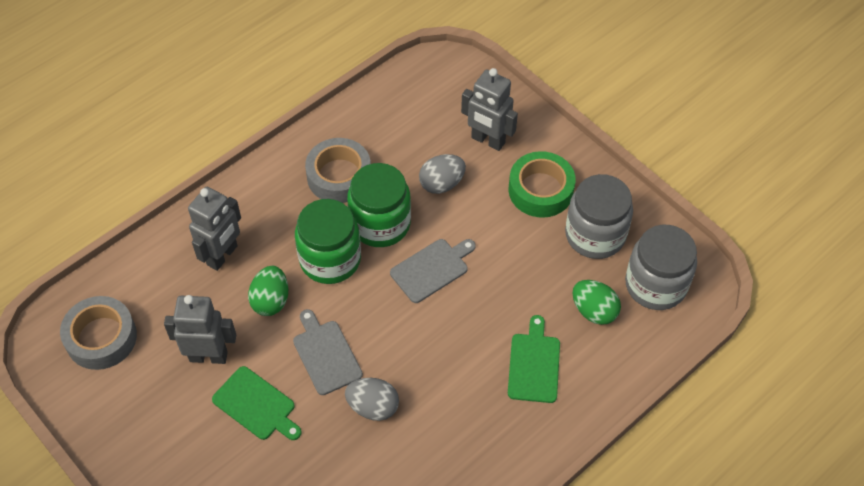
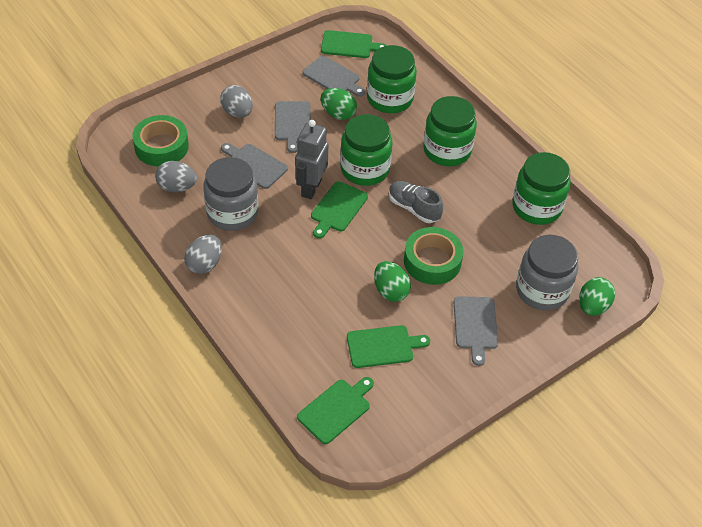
green cutting board: [212,366,302,440] [508,315,560,403] = 2 -> [297,377,374,444] [311,181,368,239] [321,30,387,58] [347,325,430,368] = 4
green egg: [248,266,288,316] [572,280,621,325] = 2 -> [321,88,357,120] [374,261,411,302] [579,277,615,316] = 3
green jar: [295,199,361,284] [347,163,411,247] = 2 -> [340,114,393,186] [367,45,417,113] [423,96,477,166] [512,152,570,225] = 4
green tape: [509,151,576,218] = 1 -> [132,115,189,167] [404,227,464,285] = 2
grey cutting board: [293,309,363,395] [390,239,476,303] = 2 -> [221,143,288,189] [275,101,311,153] [303,56,365,97] [453,296,498,366] = 4
grey egg: [345,378,399,421] [419,154,466,194] = 2 -> [155,161,197,192] [184,235,222,274] [220,85,253,118] = 3
grey robot: [164,295,236,364] [188,187,241,271] [461,68,518,151] = 3 -> [295,120,328,199] = 1
grey shoe: none = 0 -> [389,181,443,223] = 1
grey tape: [60,296,137,370] [305,138,371,203] = 2 -> none = 0

